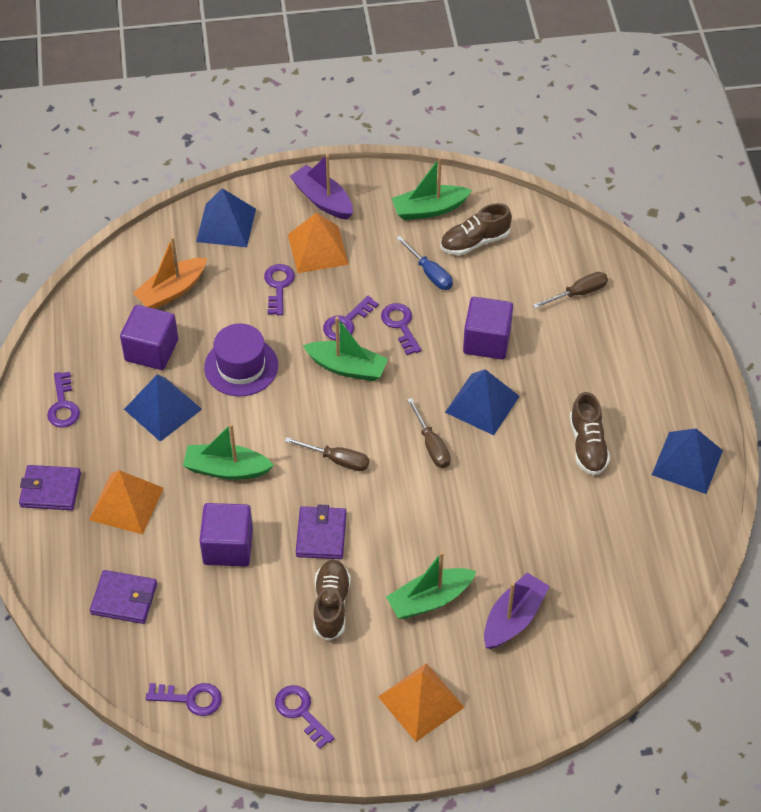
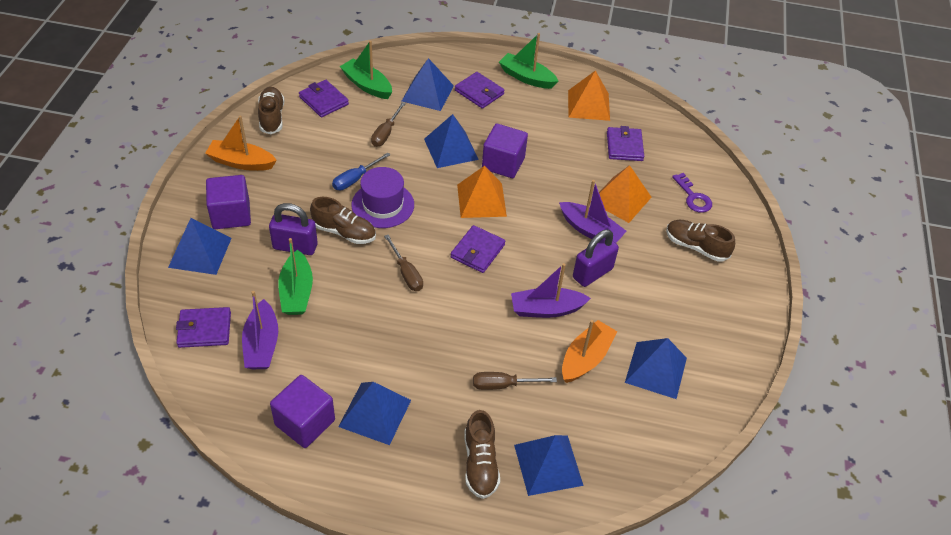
blue pyramid: [124,374,202,442] [196,188,256,247] [445,369,520,435] [652,428,723,494] = 4 -> [168,218,232,275] [338,382,411,445] [402,58,454,111] [424,114,479,168] [514,435,584,496] [625,338,687,399] = 6
brown shoe: [314,559,351,641] [440,203,512,255] [570,392,610,475] = 3 -> [258,87,284,134] [310,197,376,244] [465,410,500,499] [666,220,735,262] = 4
green boat: [183,424,274,480] [303,317,388,381] [386,551,476,619] [392,157,472,220] = 4 -> [278,238,313,315] [340,41,392,99] [499,33,558,89] = 3
orange boat: [133,237,207,309] = 1 -> [205,115,277,171] [562,320,618,383] = 2
purple boat: [290,154,353,220] [484,573,549,649] = 2 -> [242,291,278,369] [511,263,591,318] [559,180,627,243] = 3
purple key: [47,372,80,428] [146,683,222,716] [264,264,295,315] [275,685,335,749] [323,296,379,341] [381,303,421,355] = 6 -> [672,173,712,213] = 1
purple padlock: none = 0 -> [269,203,318,255] [573,230,619,287] = 2
purple wallet: [19,465,81,510] [90,570,157,624] [296,504,346,559] = 3 -> [176,307,231,348] [299,80,349,118] [451,225,505,273] [455,72,505,109] [607,126,644,161] = 5

